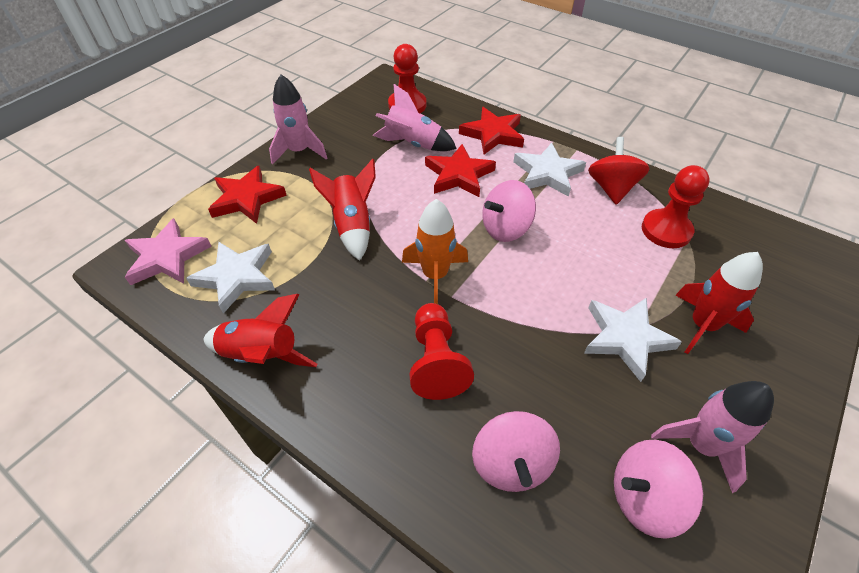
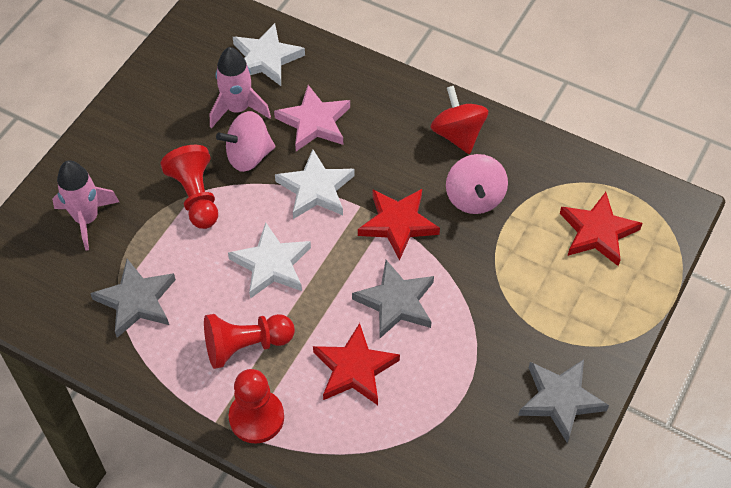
grey star: none = 0 -> [90,259,176,338] [352,260,434,338] [518,359,609,443] = 3
orange rocket: [402,199,468,304] = 1 -> none = 0
pink rocket: [269,75,327,165] [373,84,457,151] [651,381,774,493] = 3 -> [52,160,119,250] [210,47,271,128] = 2
pink spinning top: [472,411,560,492] [482,180,536,242] [614,440,703,539] = 3 -> [216,111,275,172] [446,154,508,214] = 2
red rocket: [203,294,318,367] [309,159,376,261] [675,252,763,354] = 3 -> none = 0

